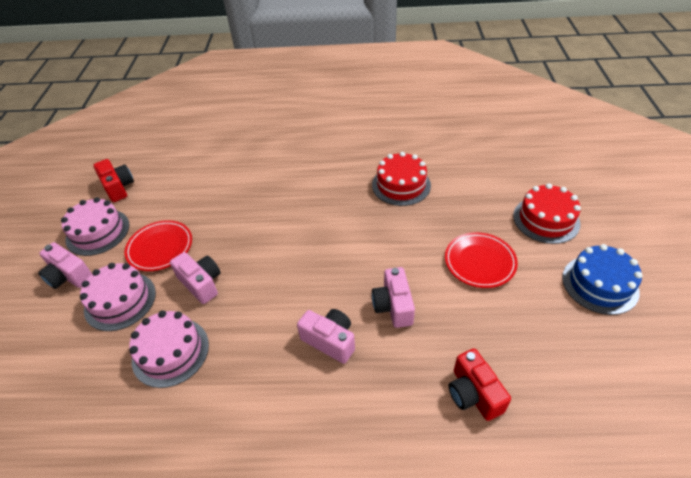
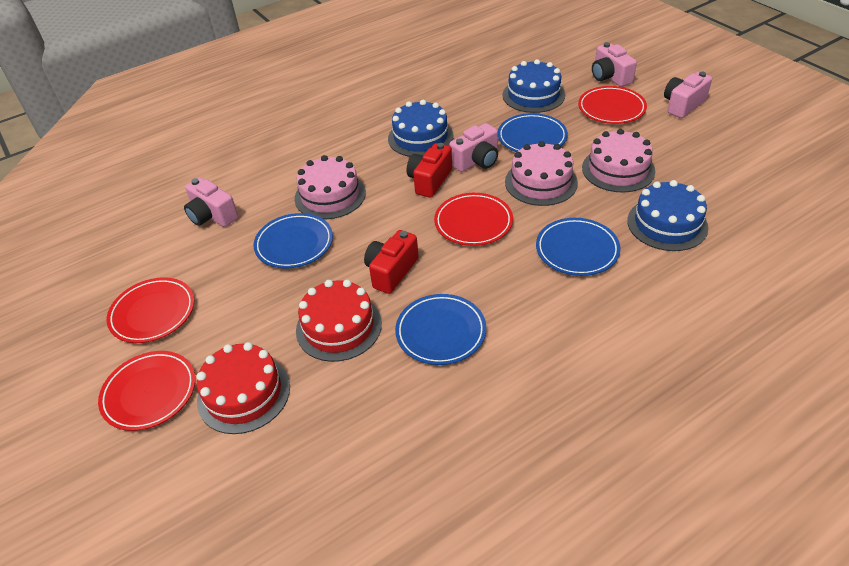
blue cake: [562,244,643,315] = 1 -> [388,100,454,157] [503,59,565,113] [627,180,708,251] = 3
blue plate: none = 0 -> [253,213,333,268] [395,294,486,365] [498,113,568,152] [536,218,621,276] = 4
red plate: [124,220,192,271] [445,232,518,288] = 2 -> [98,351,196,431] [107,277,194,343] [434,193,513,246] [578,86,647,124] = 4

